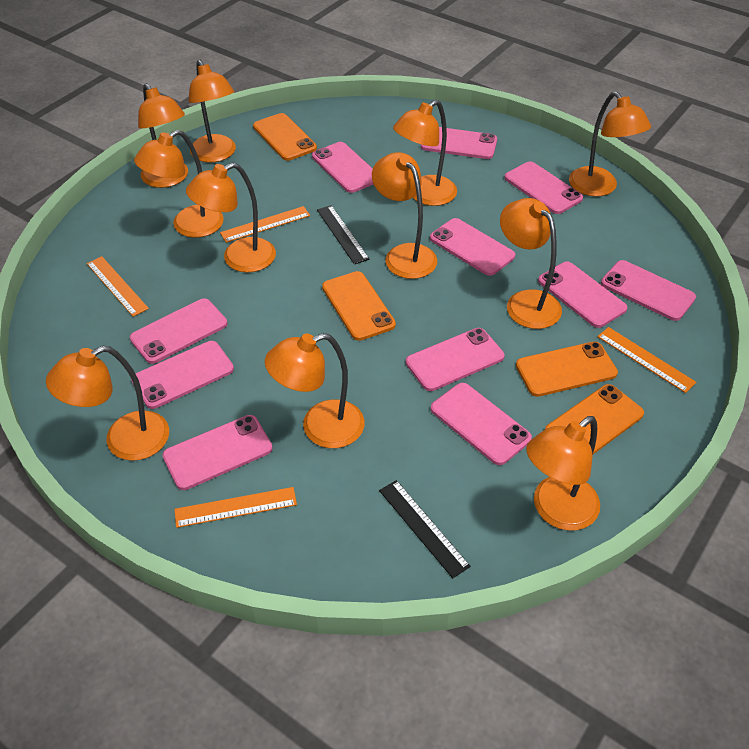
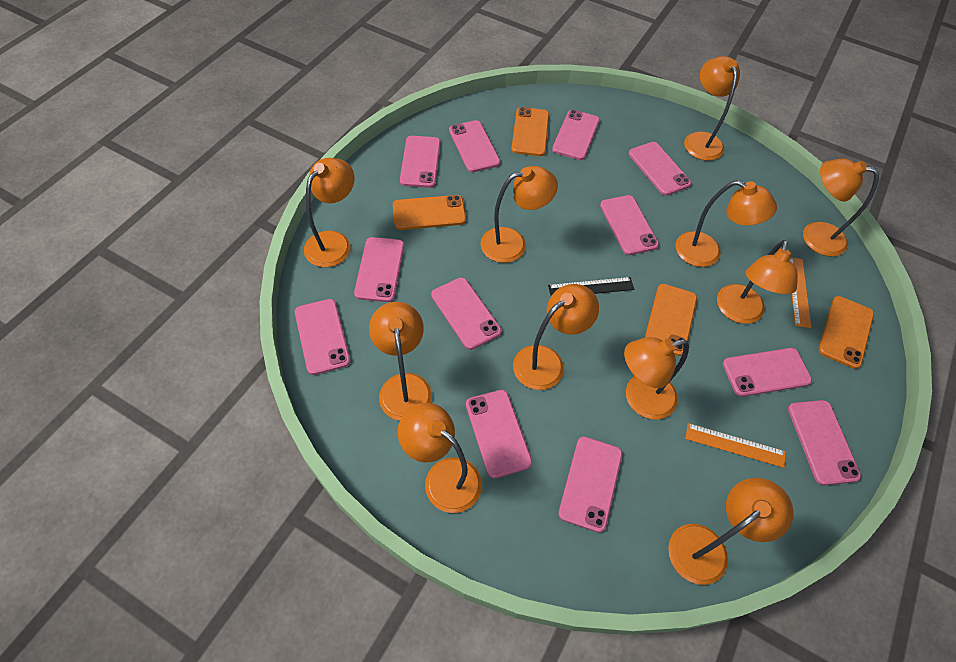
black ruler: [317,205,370,264] [379,480,471,578] = 2 -> [548,277,634,296] = 1
orange ruler: [87,256,149,317] [174,487,297,528] [220,206,310,243] [597,327,696,393] = 4 -> [685,423,785,468] [790,257,811,328] = 2
pink phone: [130,298,227,364] [131,341,234,409] [163,415,272,490] [312,142,374,193] [406,328,504,391] [421,127,497,159] [430,218,515,276] [431,383,532,465] [504,161,583,214] [538,262,627,328] [601,260,696,321] = 11 -> [295,299,350,375] [354,237,404,302] [400,136,441,188] [431,278,502,350] [449,120,500,172] [466,390,532,478] [552,110,600,160] [558,436,622,533] [600,195,659,255] [629,142,691,196] [723,348,812,397] [788,400,861,485] = 12

